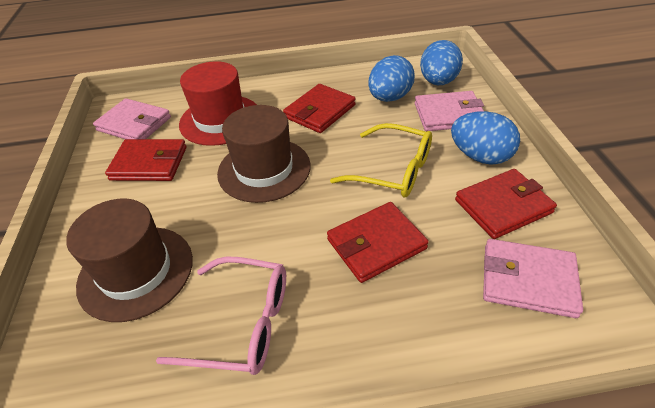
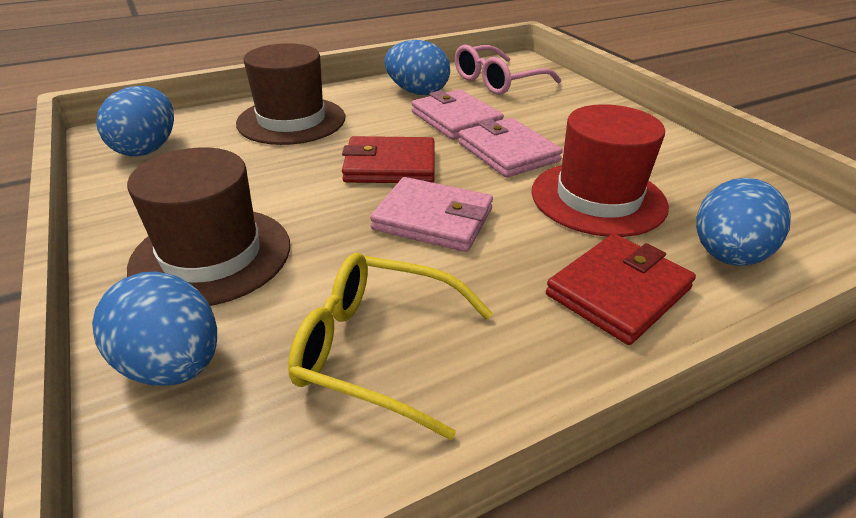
blue egg: [368,55,415,102] [420,40,463,85] [451,111,520,165] = 3 -> [92,271,217,386] [96,86,174,156] [385,40,450,95] [696,178,791,266] = 4
red wallet: [105,139,187,181] [283,84,356,133] [327,202,429,283] [455,169,557,239] = 4 -> [342,136,435,183] [546,234,696,345] = 2

